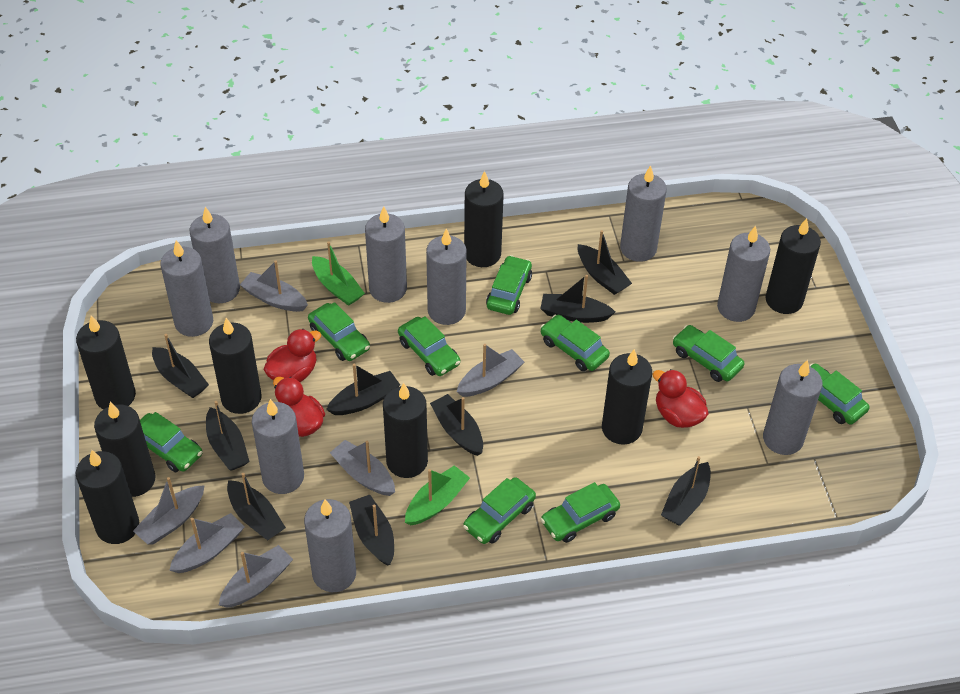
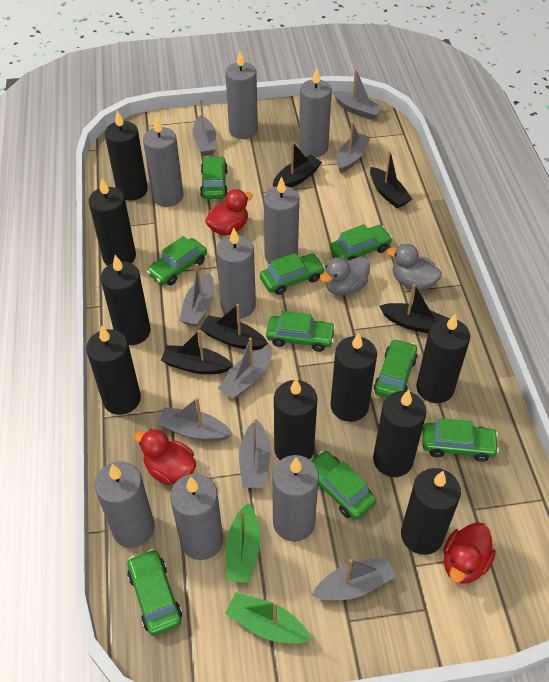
black boat: [152,334,209,398] [206,401,250,471] [227,473,286,541] [326,364,400,415] [349,495,394,566] [430,394,483,456] [540,275,615,323] [578,230,632,295] [661,456,711,526] = 9 -> [161,330,233,374] [200,304,268,350] [273,142,322,188] [370,151,412,208] [379,284,447,333] = 5
black candle: [76,316,136,410] [76,450,139,544] [94,402,156,497] [209,318,262,414] [383,383,428,478] [464,171,504,267] [602,349,652,445] [765,218,821,314] = 8 -> [86,325,141,415] [89,178,136,266] [101,255,151,345] [105,110,148,201] [274,379,317,460] [330,333,377,422] [373,390,426,477] [401,468,461,555] [416,314,470,403] = 9
grey boat: [133,477,205,544] [169,513,244,573] [219,545,293,608] [240,260,308,312] [330,440,395,496] [457,344,524,397] = 6 -> [157,397,233,441] [179,264,214,327] [193,99,216,156] [218,338,272,399] [239,419,271,488] [311,556,396,600] [333,69,384,120] [337,122,371,173] = 8
grey candle: [160,240,213,337] [190,207,240,303] [252,399,304,494] [304,499,356,592] [365,206,407,303] [426,228,467,325] [620,165,667,262] [717,226,770,322] [763,360,823,455] = 9 -> [95,461,155,548] [143,116,183,207] [170,474,223,560] [216,228,256,318] [226,51,258,139] [264,176,299,264] [272,455,319,542] [299,68,332,157] = 8
grey duck: none = 0 -> [320,257,370,295] [387,244,442,291] = 2

